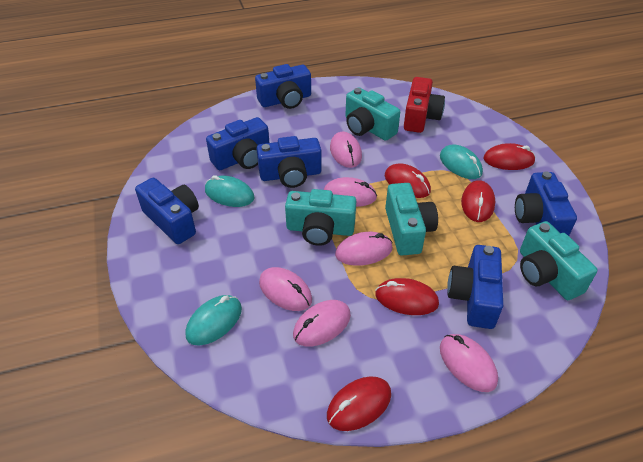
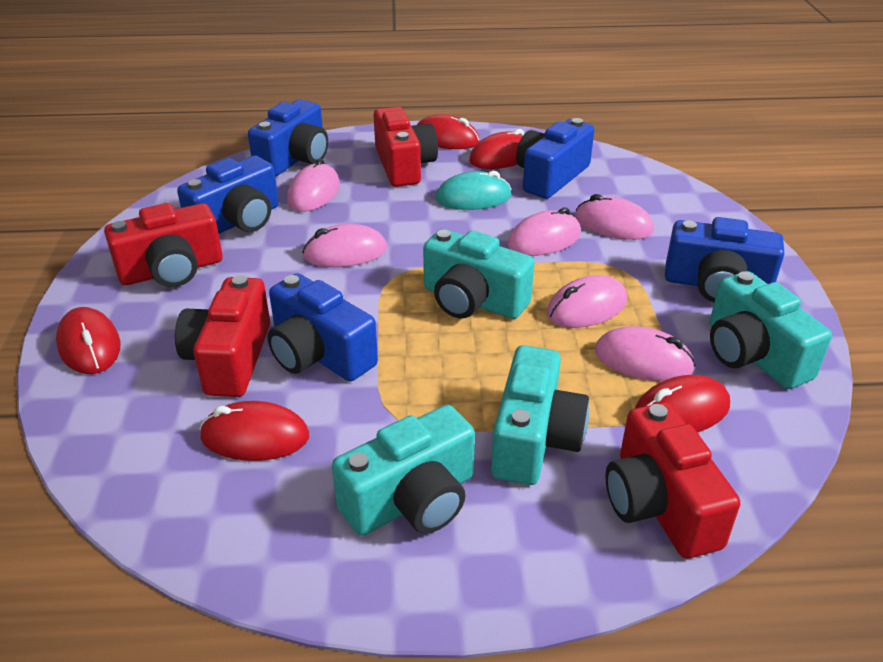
blue camera: [135,178,199,244] [206,117,269,170] [255,64,311,109] [256,136,321,188] [447,245,503,329] [515,171,577,236] = 6 -> [177,155,279,234] [248,99,328,176] [267,273,378,382] [516,118,594,199] [665,217,784,302] = 5
red camera: [404,77,445,133] = 1 -> [104,203,223,287] [175,275,270,397] [374,107,438,187] [605,402,740,558] = 4
turquoise mouse: [185,295,242,346] [205,175,254,207] [440,145,483,179] = 3 -> [436,171,512,210] = 1

